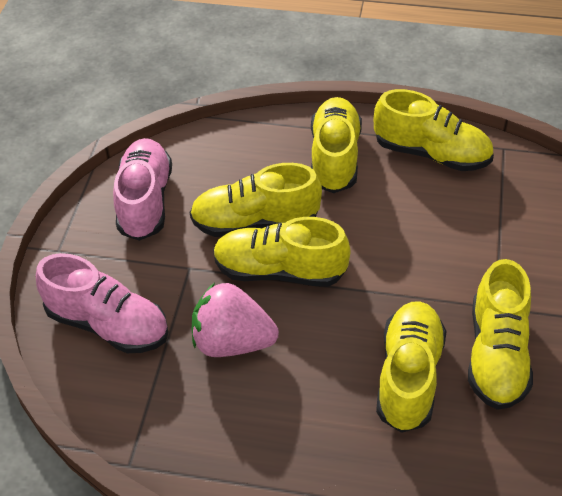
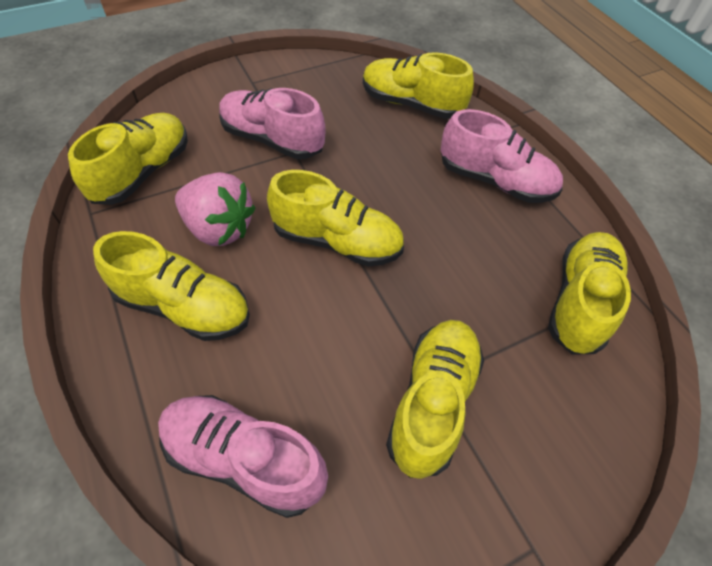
pink shoe: [36,253,168,353] [113,138,172,241] = 2 -> [158,395,328,518] [219,88,326,159] [441,109,563,203] = 3

